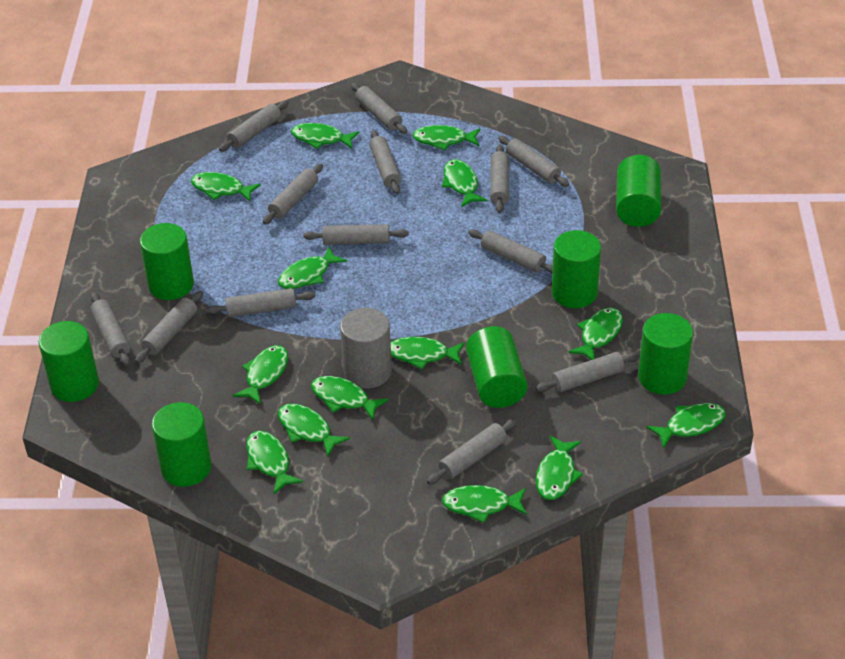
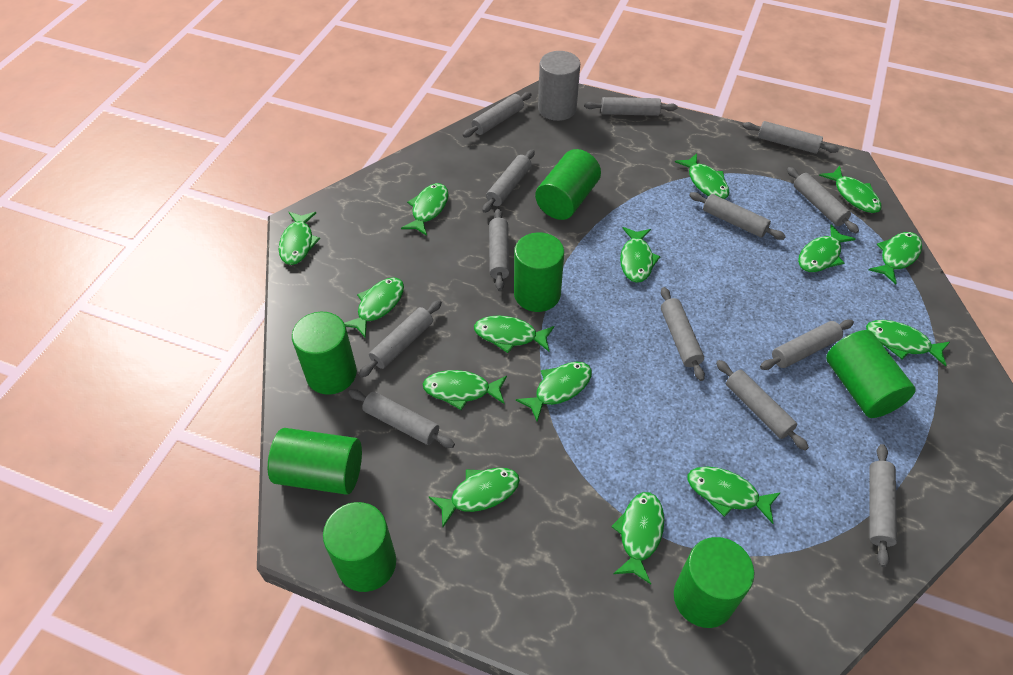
green fish: [191,172,261,202] [233,345,288,405] [246,431,303,494] [278,247,347,289] [278,404,350,456] [291,123,359,149] [311,376,388,420] [391,337,465,369] [413,125,480,150] [442,159,487,207] [442,485,527,523] [536,435,583,500] [568,307,623,360] [646,403,726,449] = 14 -> [279,212,320,265] [344,277,404,338] [401,183,449,236] [423,370,507,410] [429,468,520,527] [474,316,554,353] [516,362,592,422] [611,492,664,584] [620,227,661,283] [675,153,729,199] [688,467,781,524] [798,224,856,272] [819,166,882,213] [866,320,950,366] [869,232,922,284] = 15

